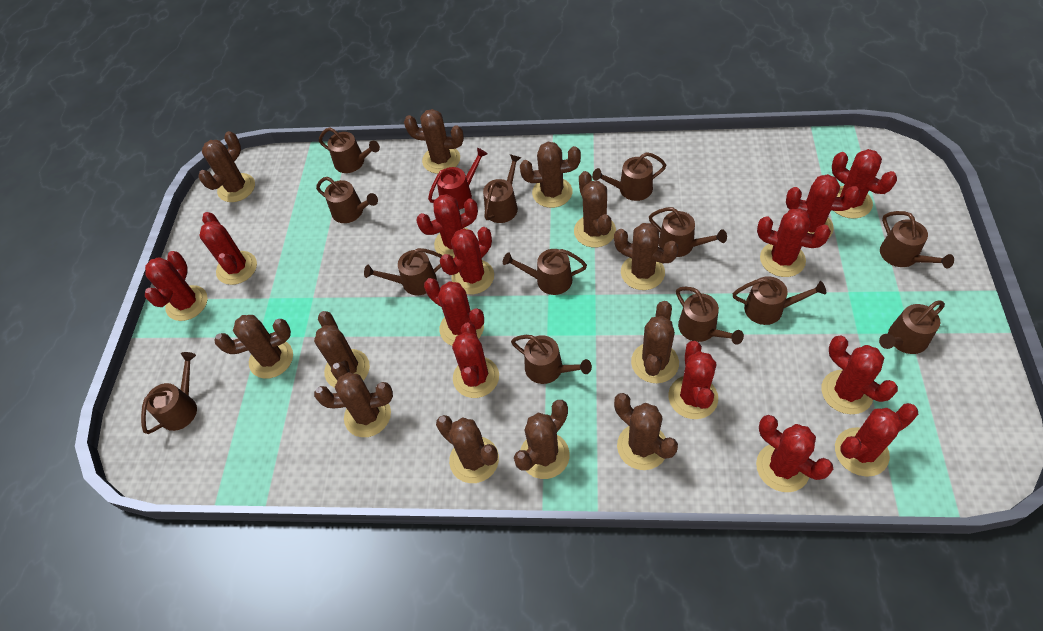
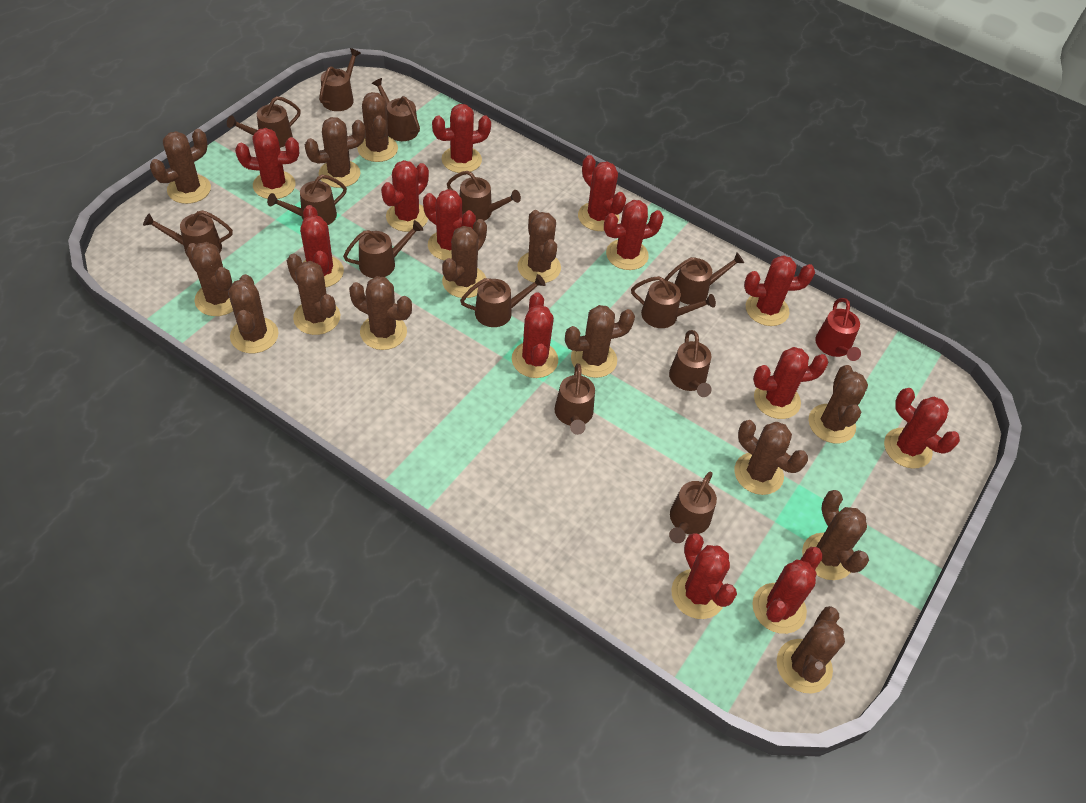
brown cactus: [198,131,255,202] [214,315,293,379] [314,311,370,388] [314,372,393,437] [404,109,464,174] [436,415,499,483] [514,400,570,479] [520,142,581,208] [574,171,616,247] [614,223,679,290] [614,393,678,470] [631,301,679,383] = 12 -> [150,129,211,204] [186,242,233,316] [228,274,279,353] [287,254,340,335] [305,117,366,188] [349,276,412,350] [357,92,398,162] [442,219,487,298] [517,210,561,283] [565,305,635,378] [735,420,808,495] [777,606,845,693] [802,490,869,580] [808,365,868,444] = 14

